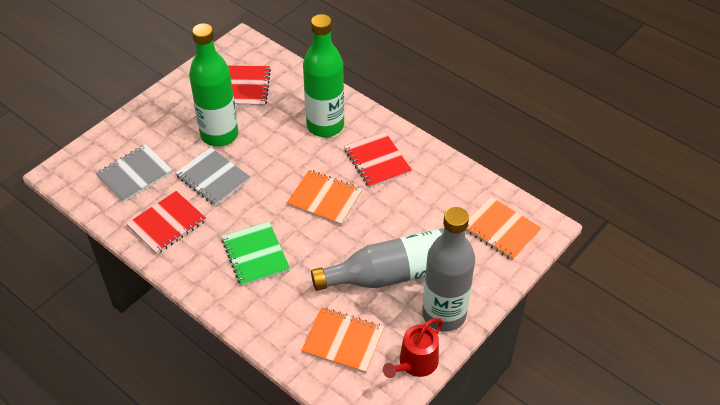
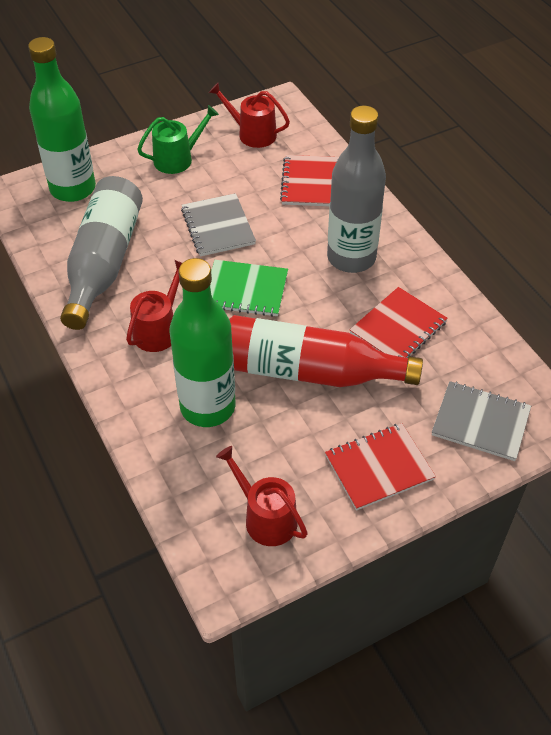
green watering can: none = 0 -> [137,105,219,174] = 1
orange notebook: [287,170,363,225] [301,307,384,373] [466,197,542,261] = 3 -> none = 0
red bottle: none = 0 -> [229,315,423,387] = 1
red watering can: [383,318,443,378] = 1 -> [126,260,182,352] [209,83,290,148] [216,446,308,546] = 3

